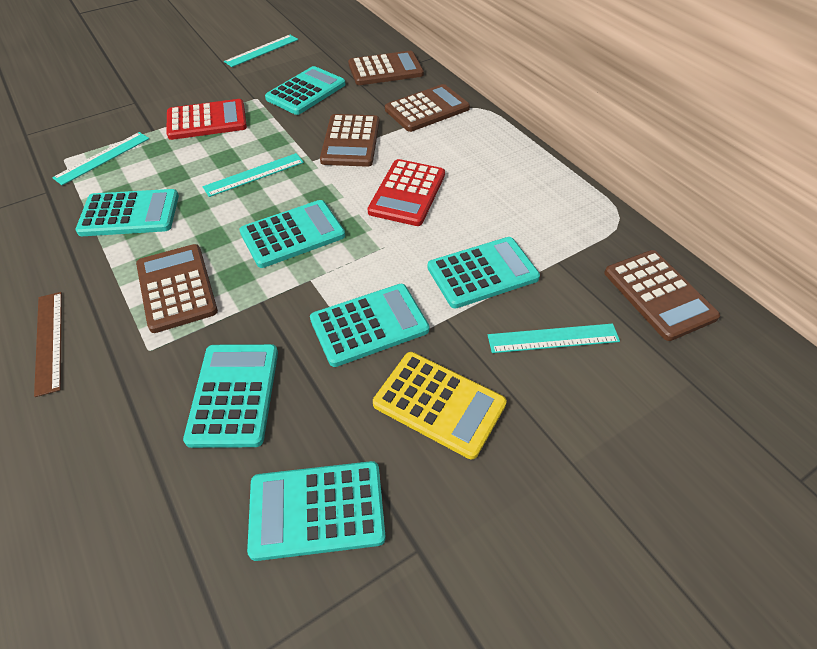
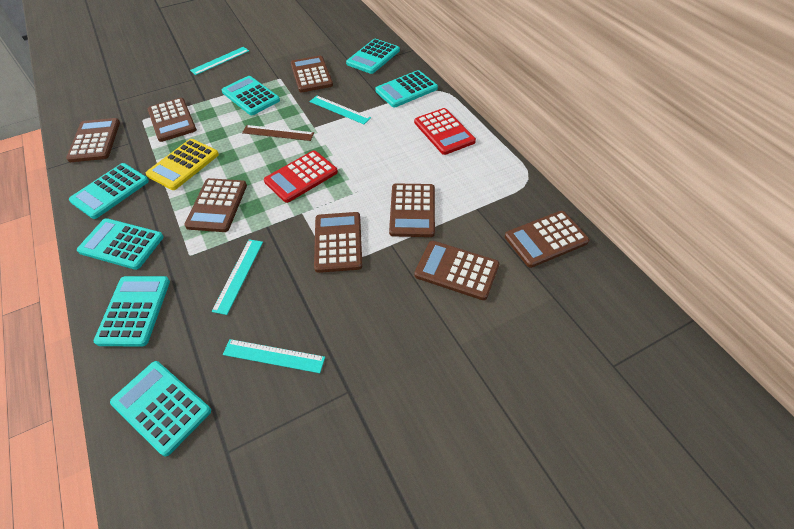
brown calculator: [136,244,218,333] [320,114,379,167] [348,51,424,85] [385,84,470,132] [604,250,720,341] = 5 -> [66,118,120,162] [148,98,197,142] [184,178,247,232] [290,56,333,92] [314,212,362,273] [389,184,435,237] [414,241,500,300] [505,211,589,268] = 8

